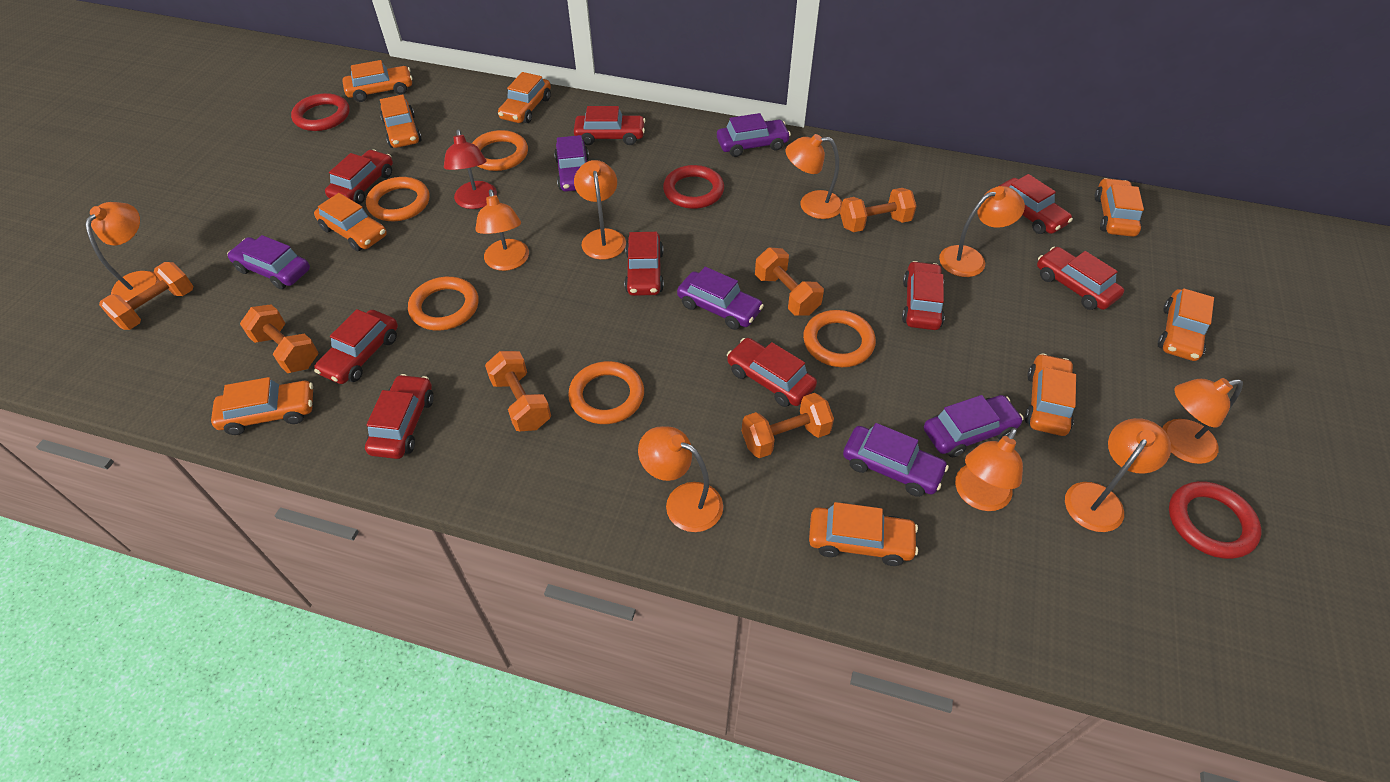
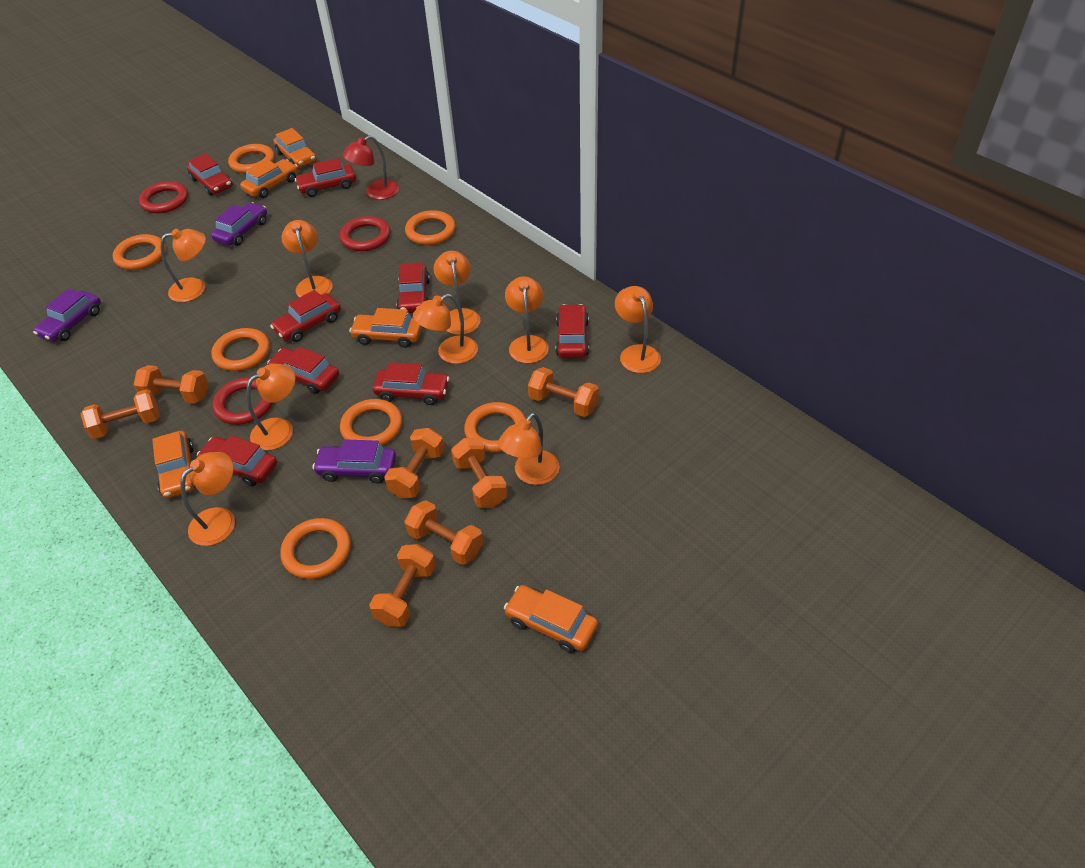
orange car: [211,377,313,435] [314,193,387,251] [342,60,412,102] [380,94,422,148] [498,72,551,123] [809,502,918,566] [1025,353,1076,436] [1095,178,1144,237] [1158,288,1214,361] = 9 -> [152,431,195,498] [240,159,298,198] [273,128,316,168] [349,308,422,348] [504,585,598,653] = 5
orange dumbbell: [99,262,193,330] [240,304,319,373] [485,351,551,431] [742,393,834,458] [755,248,824,316] [840,188,916,232] = 6 -> [81,389,160,439] [133,365,209,404] [369,544,436,627] [384,428,445,499] [405,500,483,565] [451,438,508,508] [528,367,599,417] = 7
orange ring: [366,177,429,221] [408,277,479,331] [472,130,528,171] [568,361,644,424] [803,310,876,367] = 5 -> [113,234,166,270] [211,328,270,371] [228,144,275,174] [280,518,351,579] [340,399,402,446] [405,210,456,245] [464,402,526,452] = 7
purple car: [227,235,310,289] [554,135,589,192] [677,267,764,330] [717,113,791,157] [843,423,949,497] [924,395,1024,457] = 6 -> [33,289,101,342] [211,202,267,246] [312,439,396,483] = 3
red car: [314,309,398,384] [325,149,393,204] [365,374,433,459] [574,106,646,145] [624,232,664,296] [727,338,817,407] [902,261,945,330] [999,174,1073,234] [1037,247,1124,310] = 9 -> [187,153,233,196] [197,435,277,487] [267,347,339,394] [270,290,341,342] [295,158,356,197] [373,362,450,405] [396,262,430,313] [556,304,589,358] = 8

